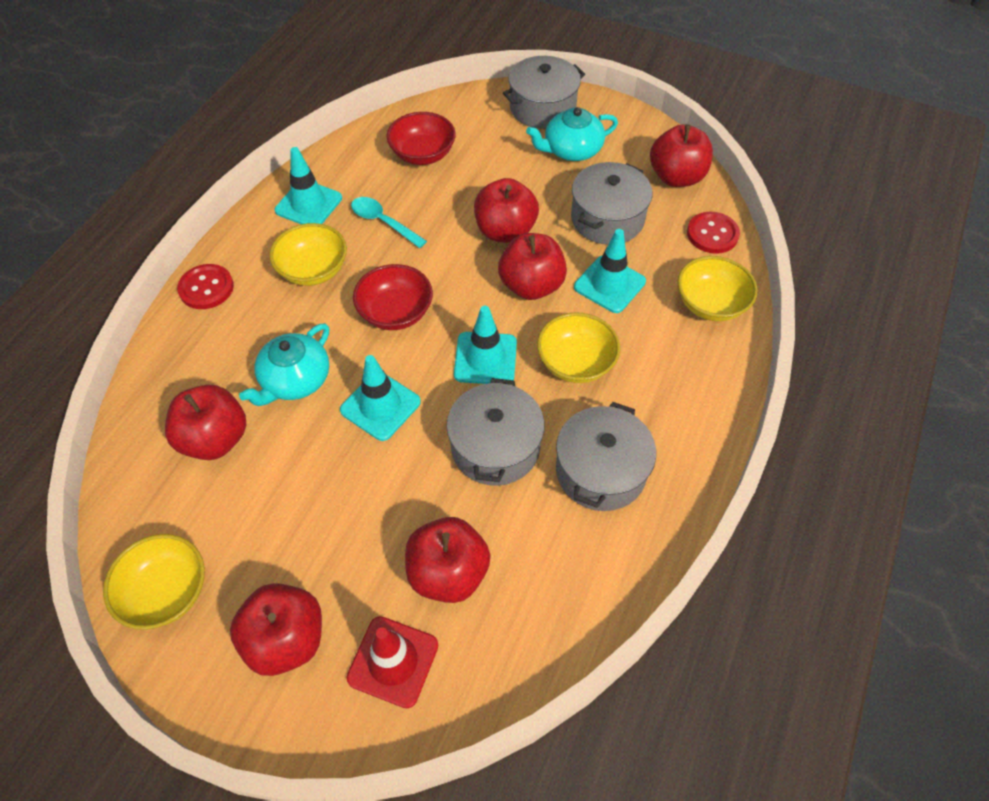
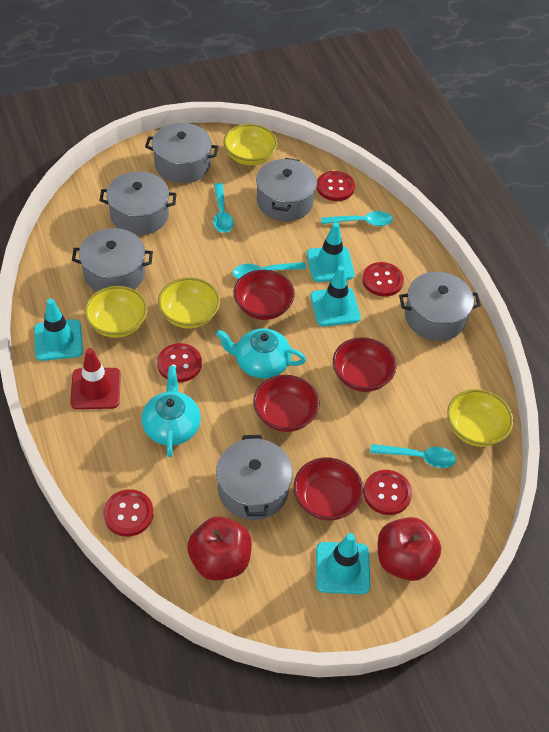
grey pot: [447,378,545,486] [503,56,585,129] [556,402,656,511] [571,162,652,245] = 4 -> [72,228,153,292] [99,171,176,235] [145,123,219,183] [216,435,293,520] [256,158,317,221] [399,272,481,341] = 6
red apple: [165,385,246,460] [230,583,322,676] [405,517,491,603] [474,178,539,243] [498,233,567,300] [650,124,713,187] = 6 -> [187,516,252,581] [378,517,441,581] = 2
red bowl: [353,264,433,330] [387,112,456,165] = 2 -> [234,270,295,320] [253,375,320,432] [294,458,364,521] [333,337,396,392] = 4
red button: [177,264,234,309] [687,212,740,254] = 2 -> [103,489,154,537] [157,343,202,382] [316,171,355,201] [362,262,404,297] [363,470,412,515] = 5
turquoise spoon: [351,197,427,248] = 1 -> [213,183,234,233] [233,262,307,279] [321,211,393,226] [370,444,456,468] = 4

